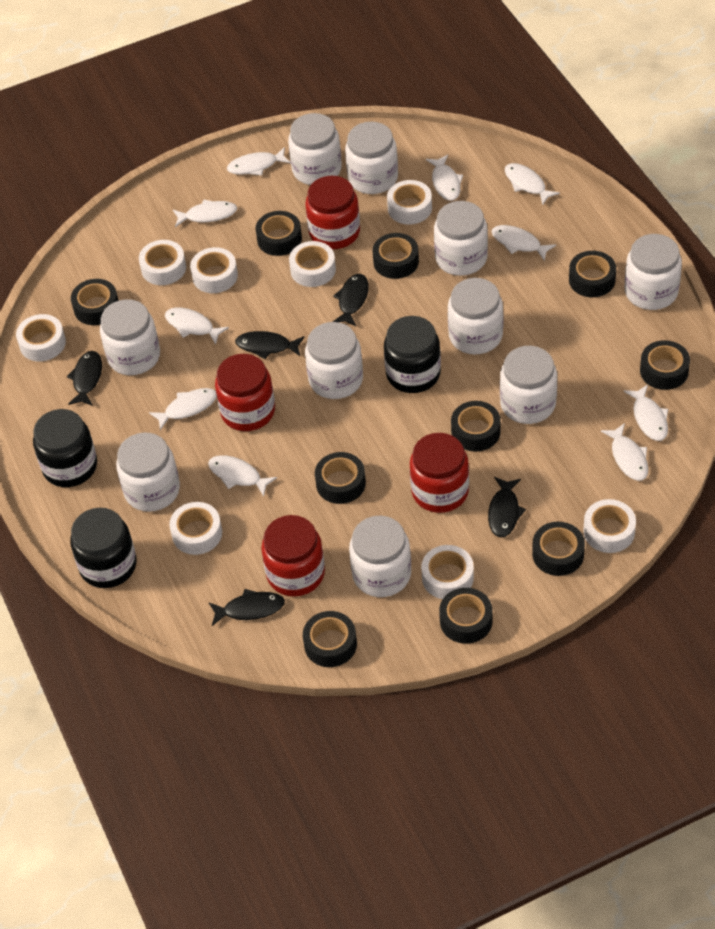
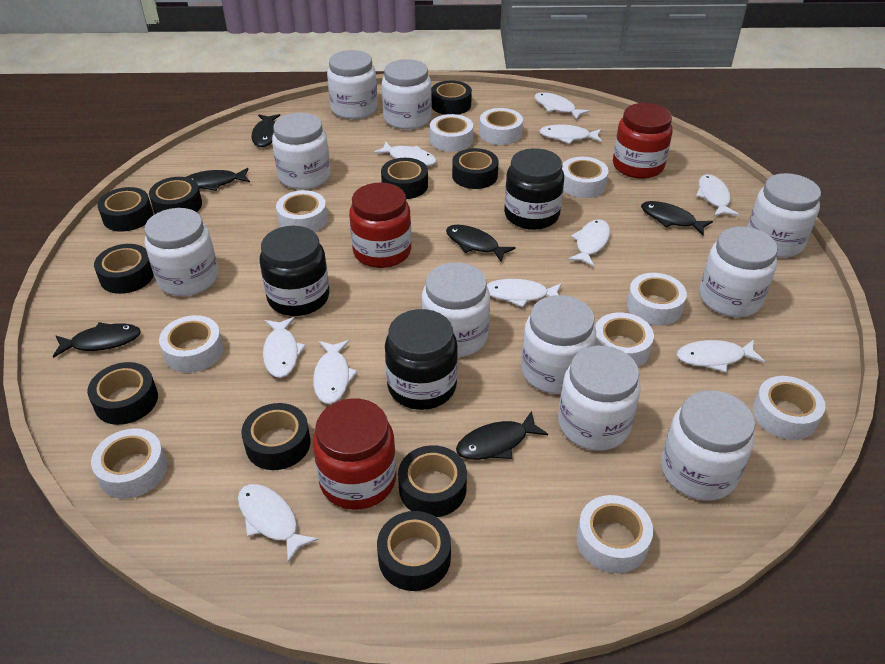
black fish: [67,351,102,406] [209,589,285,626] [235,331,304,359] [333,274,369,326] [488,477,526,538] = 5 -> [53,322,141,358] [186,168,250,191] [251,114,280,147] [446,225,516,262] [456,411,548,460] [641,201,713,235] = 6
red jar: [215,354,275,431] [261,515,325,597] [305,176,360,249] [410,433,469,513] = 4 -> [313,398,396,510] [349,183,412,268] [613,103,673,179] = 3
white tape: [16,314,66,361] [139,240,186,285] [169,502,222,555] [190,247,238,293] [289,241,336,287] [387,180,432,225] [421,545,474,599] [583,499,636,553] = 8 -> [91,428,167,499] [159,315,224,373] [276,190,327,232] [430,114,473,152] [479,108,523,145] [562,157,609,198] [577,495,653,573] [595,312,654,367] [627,273,687,326] [753,376,825,440] = 10

